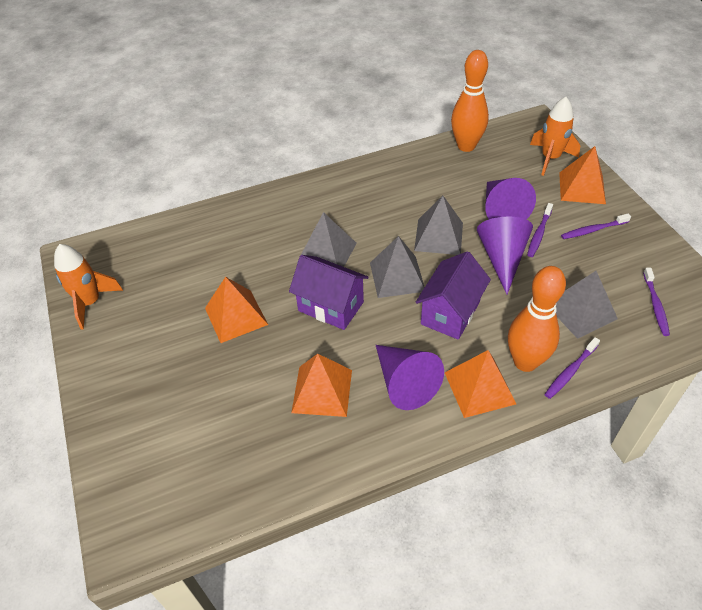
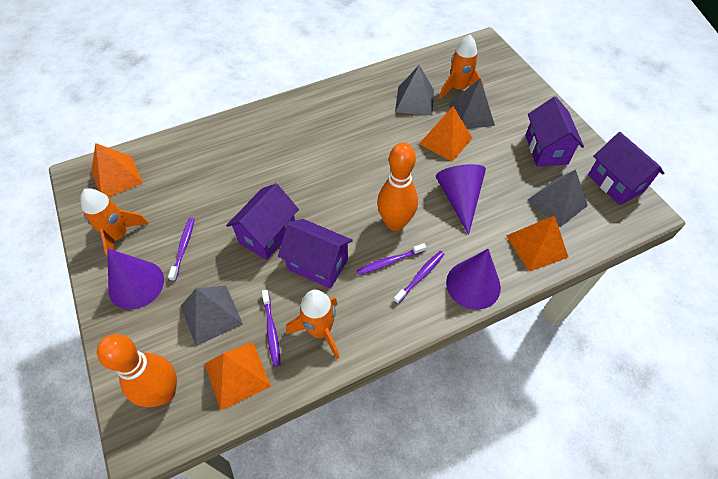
orange rocket: [54,244,123,329] [530,97,580,176] = 2 -> [81,188,149,257] [286,290,340,359] [439,35,484,100] = 3
purple house: [289,255,369,330] [415,251,491,340] = 2 -> [226,183,299,260] [278,219,353,289] [525,96,584,167] [588,132,664,205] = 4

